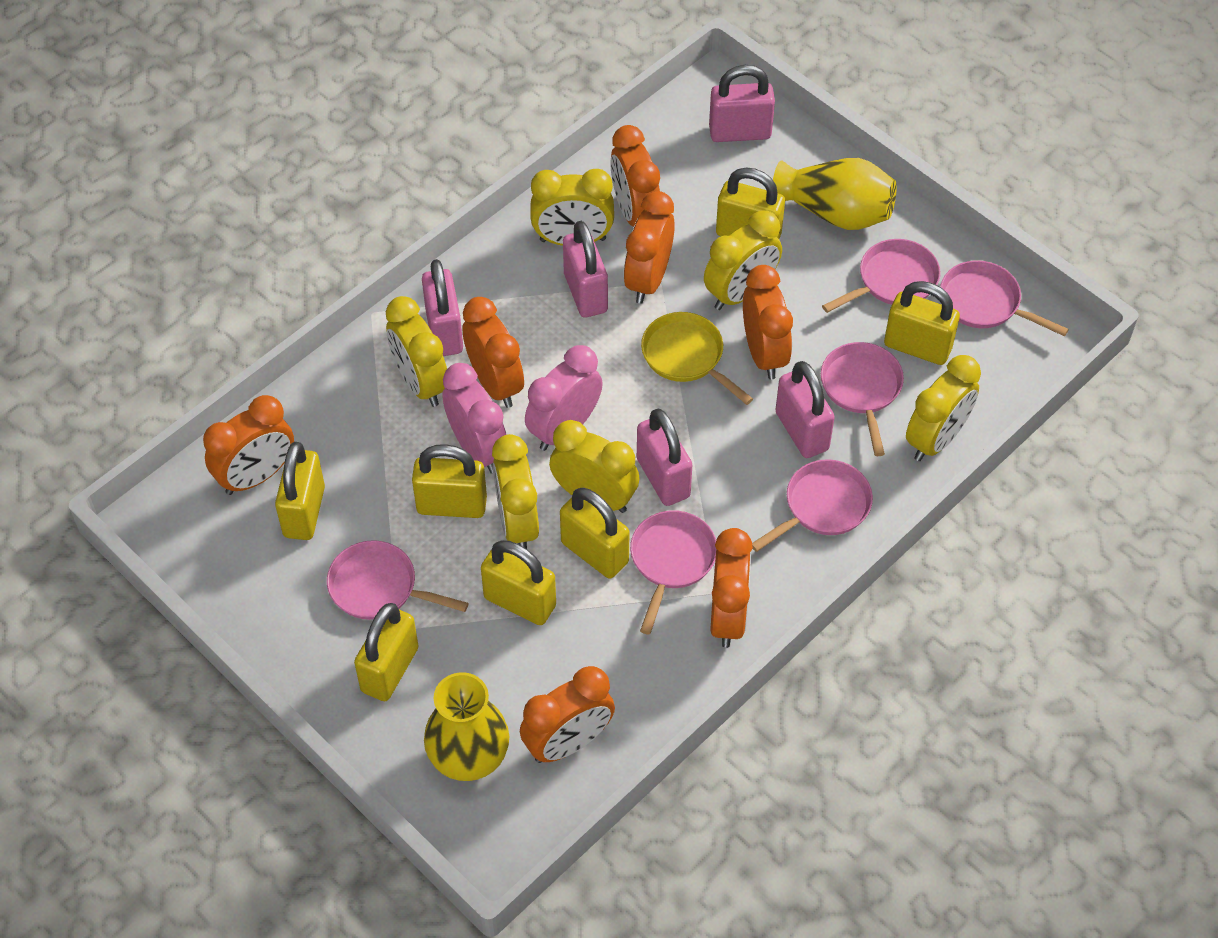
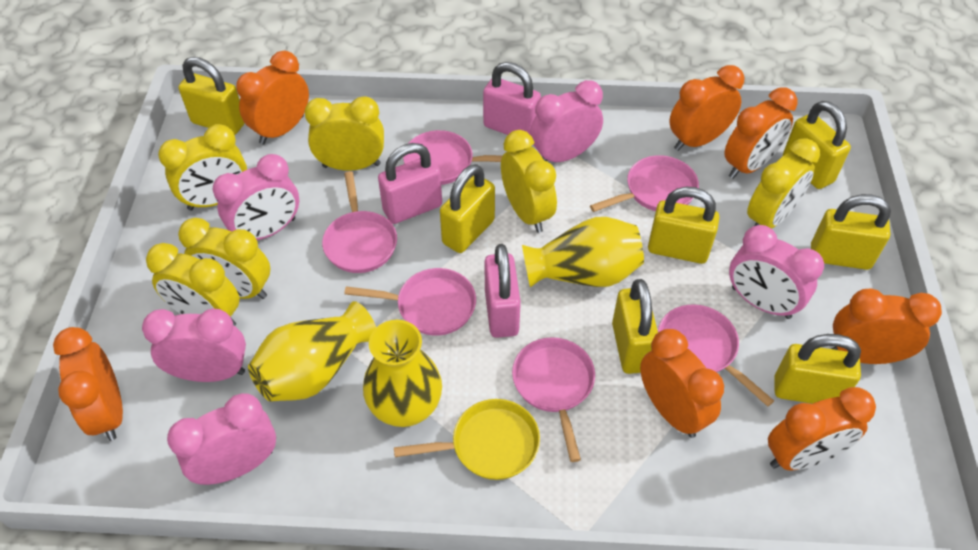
pink clock: [442,363,507,474] [525,345,603,451] = 2 -> [142,308,246,382] [167,393,276,485] [213,154,299,240] [530,80,603,162] [729,225,824,319] = 5
pink padlock: [422,259,463,356] [563,221,608,318] [637,409,692,506] [709,65,775,142] [775,361,835,458] = 5 -> [378,143,442,224] [483,62,541,135] [485,244,521,338] = 3
yellow vase: [424,672,509,781] [773,158,897,230] = 2 -> [248,301,376,402] [363,320,442,427] [522,217,644,287] = 3

